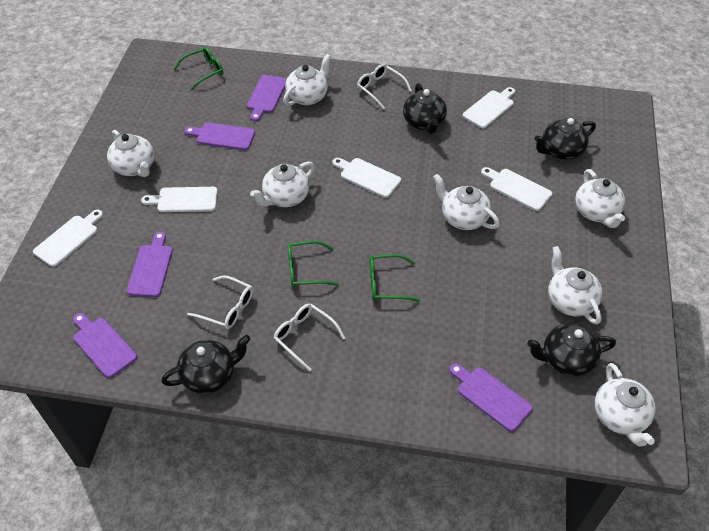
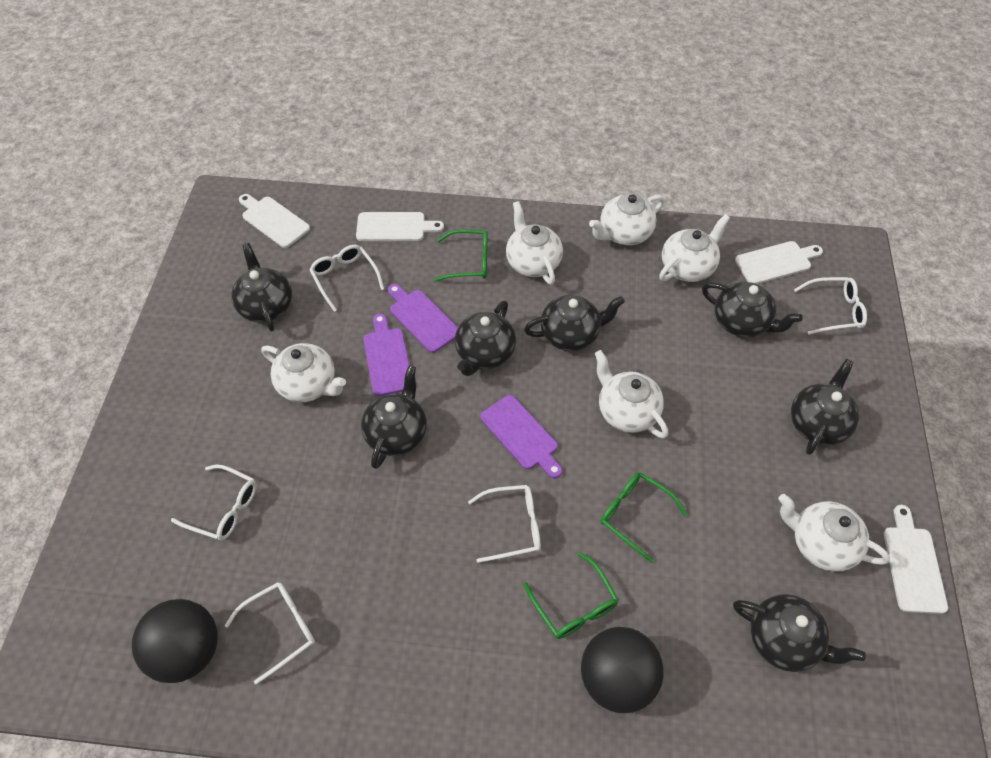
black ball: none = 0 -> [132,599,218,683] [581,627,664,713] = 2
black teapot: [161,335,251,394] [403,83,447,134] [527,323,616,376] [534,118,596,160] = 4 -> [231,243,292,331] [361,365,427,469] [455,300,516,376] [524,295,625,351] [702,282,803,337] [733,594,866,672] [791,359,859,455] = 7
purple cutting board: [73,313,137,378] [127,232,172,297] [185,123,255,150] [247,75,287,121] [449,363,533,432] = 5 -> [363,314,410,396] [388,284,458,353] [480,395,562,478] = 3
white cutting board: [33,210,103,267] [141,187,218,212] [332,158,401,198] [463,87,515,128] [481,167,552,211] = 5 -> [239,194,310,248] [356,212,444,241] [735,241,823,284] [884,505,948,614] = 4
white glasses: [187,276,253,329] [274,304,345,371] [357,64,412,110] = 3 -> [171,465,256,541] [225,582,315,685] [309,245,384,312] [468,485,541,563] [794,277,867,335] = 5
white teapot: [107,130,154,177] [250,161,315,207] [283,54,331,106] [433,174,500,230] [548,246,603,324] [575,169,625,228] [595,363,656,447] = 7 -> [262,343,346,402] [506,201,563,285] [589,193,664,245] [595,350,668,438] [659,214,730,282] [778,494,890,572] = 6

